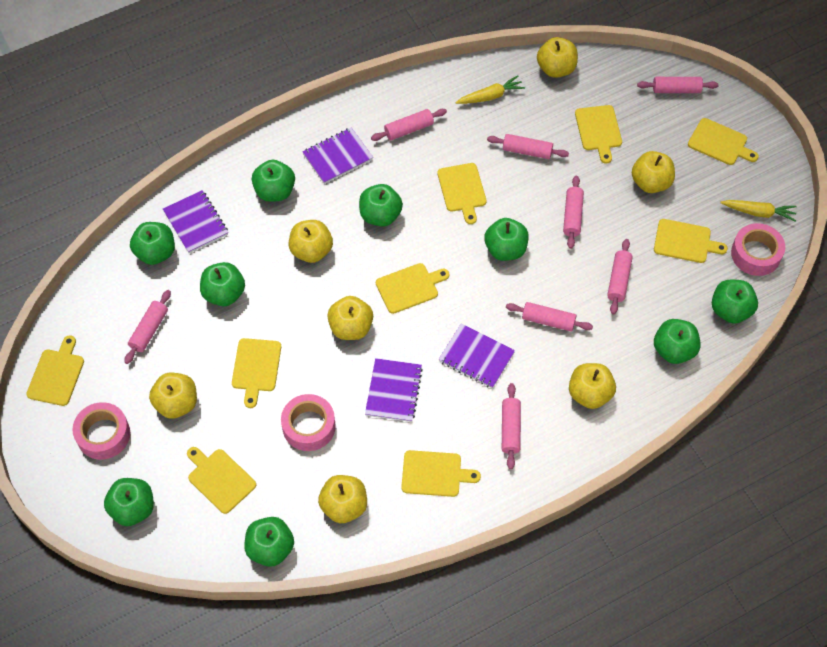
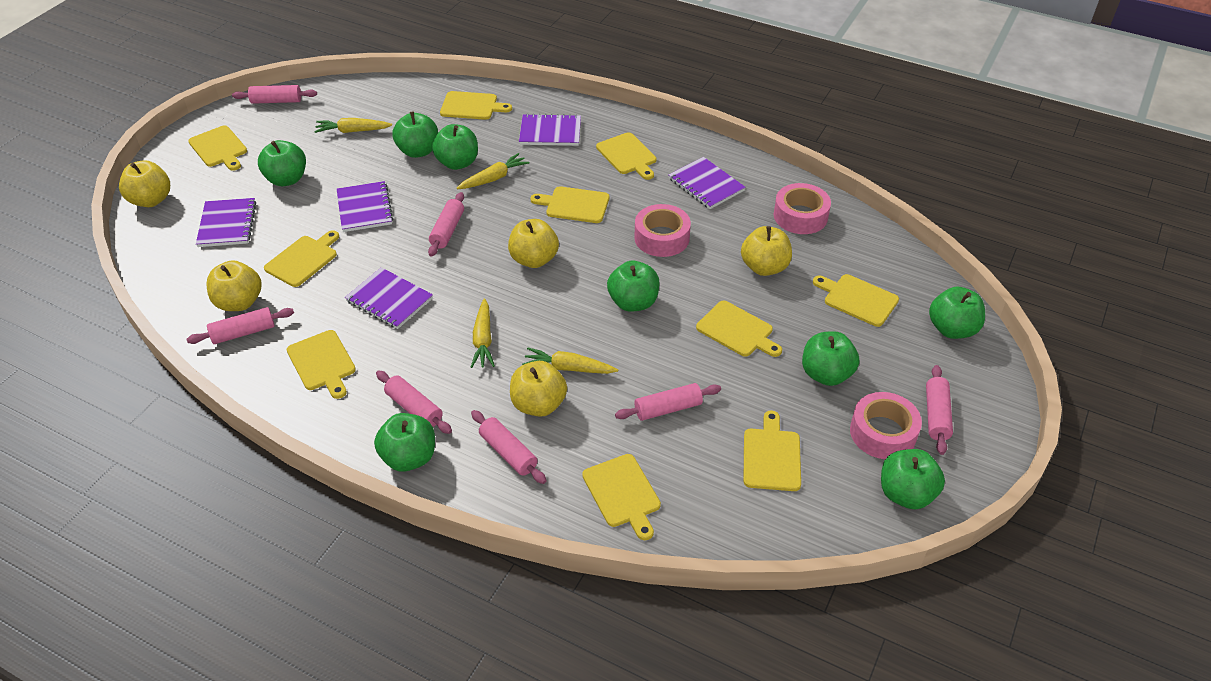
green apple: [104,478,154,526] [130,222,175,265] [200,262,245,306] [244,517,294,567] [252,160,295,202] [359,184,403,227] [484,218,529,261] [654,319,700,364] [712,279,758,324] = 9 -> [258,140,306,186] [374,413,435,472] [393,111,438,158] [432,124,478,170] [607,261,660,312] [802,332,859,386] [881,449,945,509] [929,286,985,339] = 8
pink rolling pin: [124,290,171,364] [371,109,447,141] [487,134,569,159] [502,383,521,470] [506,302,593,331] [563,176,584,249] [607,239,633,314] [637,77,719,93] = 8 -> [186,307,294,344] [232,85,317,104] [376,371,452,434] [428,192,464,257] [471,410,546,484] [615,383,721,421] [926,365,953,455] = 7
purple notebook: [163,190,228,253] [303,127,373,184] [365,358,423,422] [438,324,515,388] = 4 -> [196,198,256,247] [337,181,393,232] [345,267,433,329] [519,114,581,146] [669,157,746,209] = 5
yellow apple: [149,373,197,419] [288,220,333,263] [318,475,367,523] [327,296,373,340] [537,37,578,78] [569,363,616,409] [632,151,675,193] = 7 -> [119,160,170,207] [206,260,262,311] [508,219,559,268] [510,361,567,417] [741,226,792,276] = 5
yellow carrot: [456,75,525,104] [720,200,797,221] = 2 -> [314,118,392,133] [456,153,530,189] [471,298,495,368] [522,348,619,374] = 4
yellow cutting board: [26,335,84,406] [187,447,256,514] [232,338,281,408] [376,263,449,314] [401,450,481,497] [437,163,487,224] [575,105,622,163] [654,219,728,263] [688,118,759,165] = 9 -> [188,125,247,171] [264,230,339,287] [287,330,356,399] [440,91,512,120] [531,186,609,223] [582,454,661,540] [596,132,657,180] [696,301,782,357] [743,411,801,491] [813,274,899,327] = 10

